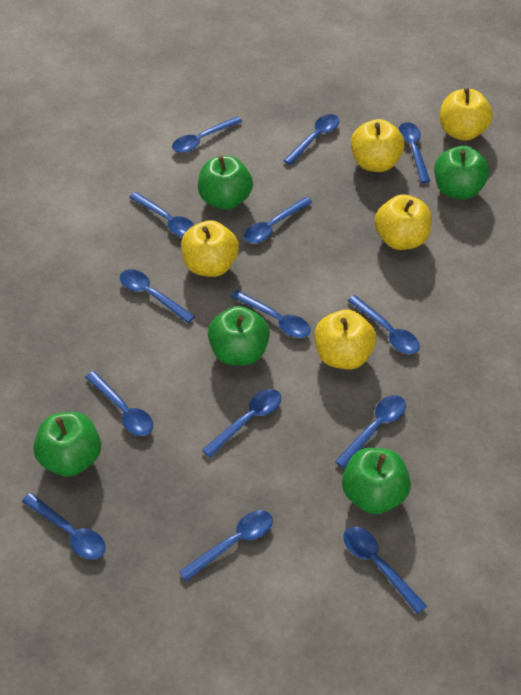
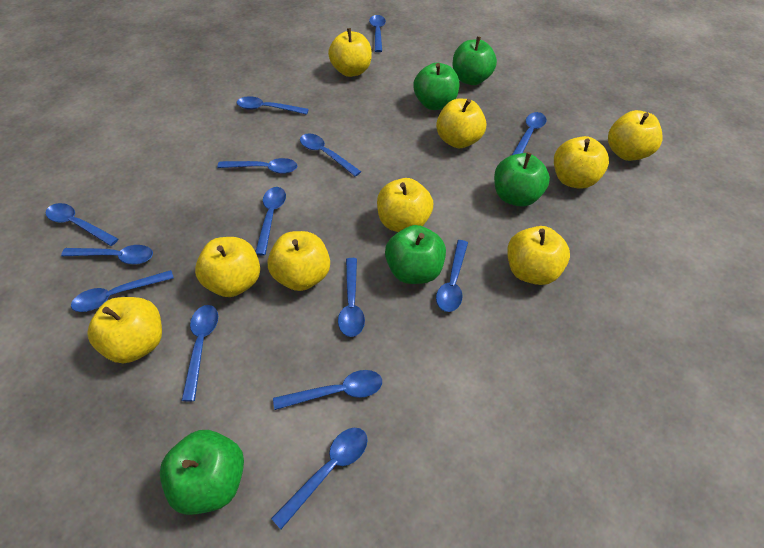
yellow apple: [181,220,239,277] [315,310,376,370] [351,119,405,172] [375,194,432,250] [440,88,493,141] = 5 -> [88,297,162,364] [195,237,260,297] [267,231,330,291] [328,28,372,77] [377,178,433,232] [436,99,486,148] [507,226,570,285] [554,136,609,189] [608,110,663,161] = 9

